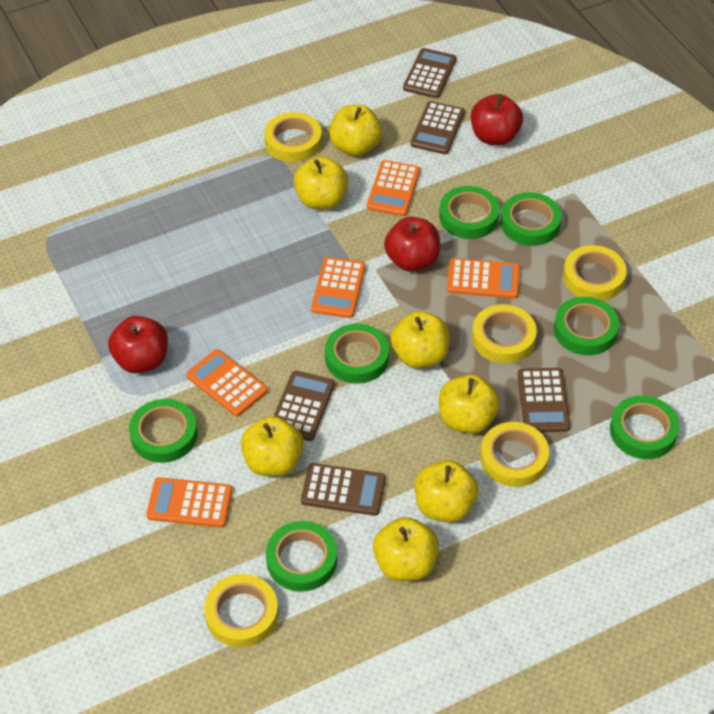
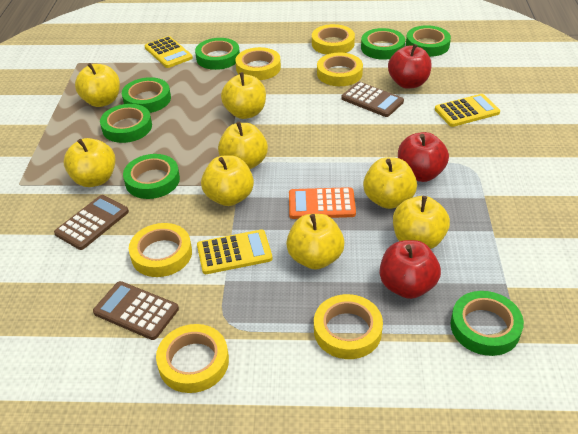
brown calculator: [274,371,335,441] [301,463,386,516] [403,48,457,98] [410,101,465,155] [518,368,570,432] = 5 -> [54,195,129,250] [93,281,179,340] [341,82,404,117] = 3
orange calculator: [146,477,233,528] [186,349,268,417] [311,257,366,318] [367,160,420,216] [447,258,520,299] = 5 -> [289,187,356,219] = 1
yellow apple: [241,416,304,476] [294,157,348,210] [329,105,382,156] [373,517,439,581] [391,311,450,369] [415,460,479,522] [439,374,500,434] = 7 -> [63,138,115,187] [75,63,120,107] [201,155,254,206] [218,121,268,169] [221,72,266,119] [286,214,345,270] [363,157,417,209] [393,196,450,249] = 8
yellow calculator: none = 0 -> [144,36,193,68] [197,230,272,274] [435,94,500,127] = 3
yellow tape: [204,574,278,648] [264,112,322,162] [472,304,537,363] [480,422,549,487] [563,245,627,301] = 5 -> [129,223,192,277] [156,324,229,393] [235,47,281,80] [312,24,355,55] [314,294,383,359] [317,53,363,86] = 6

